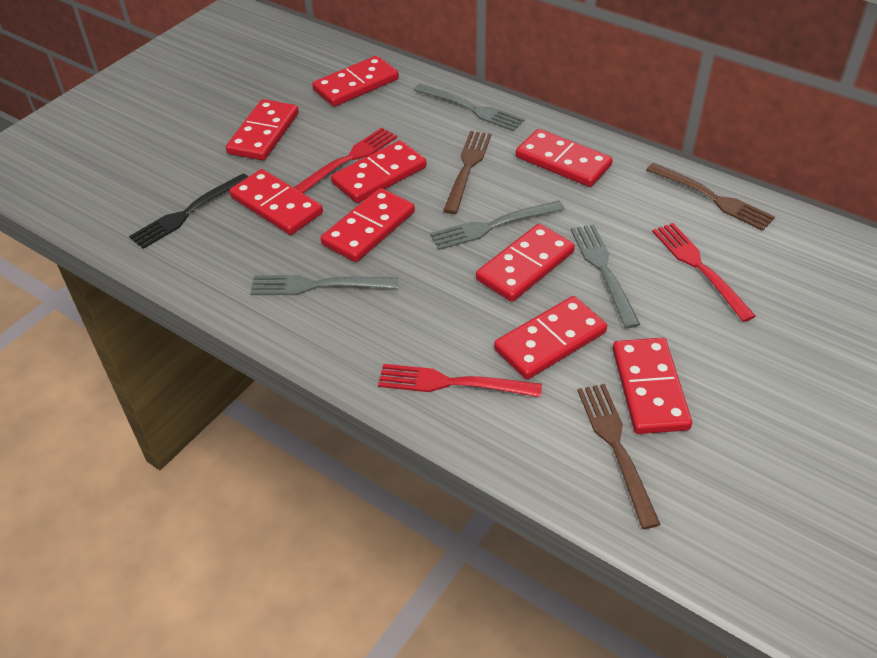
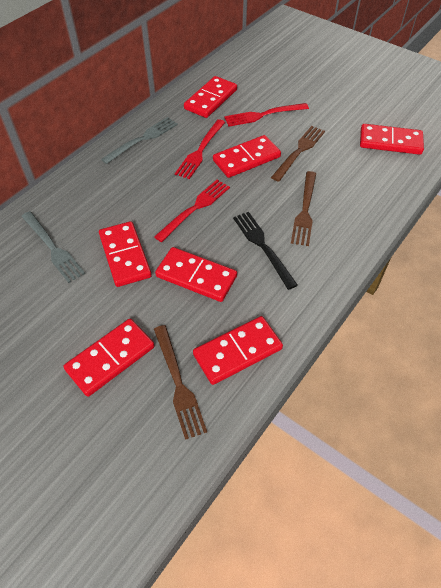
grey fork: [250,275,398,295] [414,84,524,131] [430,201,565,250] [571,224,640,328] = 4 -> [21,211,85,283] [101,117,178,164] = 2
red domino: [226,99,299,161] [229,169,323,235] [312,56,399,107] [321,188,415,262] [331,140,426,203] [476,224,575,302] [494,296,607,380] [516,129,613,187] [613,338,692,434] = 9 -> [63,319,155,397] [99,221,152,287] [155,247,237,302] [184,76,237,118] [193,316,283,385] [213,135,281,178] [360,124,424,155] = 7

